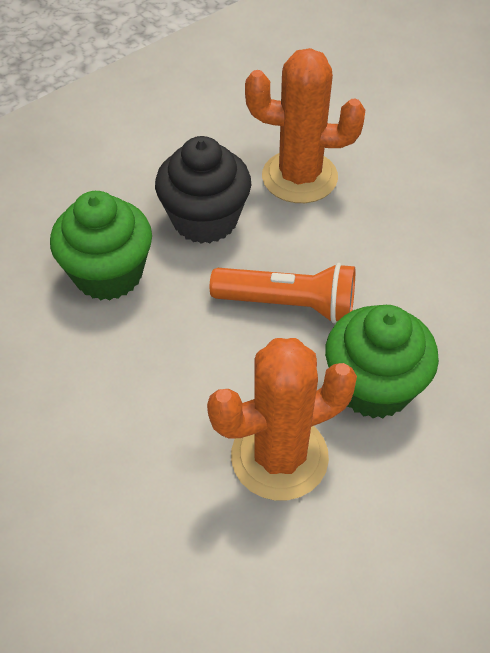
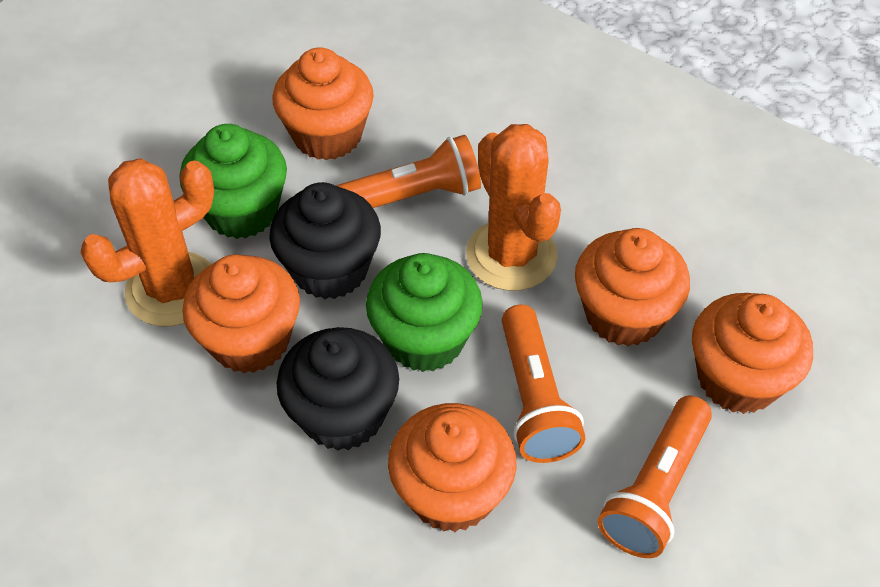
black cupcake: [155,136,251,244] = 1 -> [269,182,381,299] [277,327,399,451] = 2
orange cupcake: none = 0 -> [182,254,300,373] [272,47,374,160] [388,403,517,532] [575,228,690,346] [692,293,813,414] = 5
orange flashlight: [210,263,355,323] = 1 -> [335,135,481,208] [502,304,585,463] [597,396,712,558] = 3

